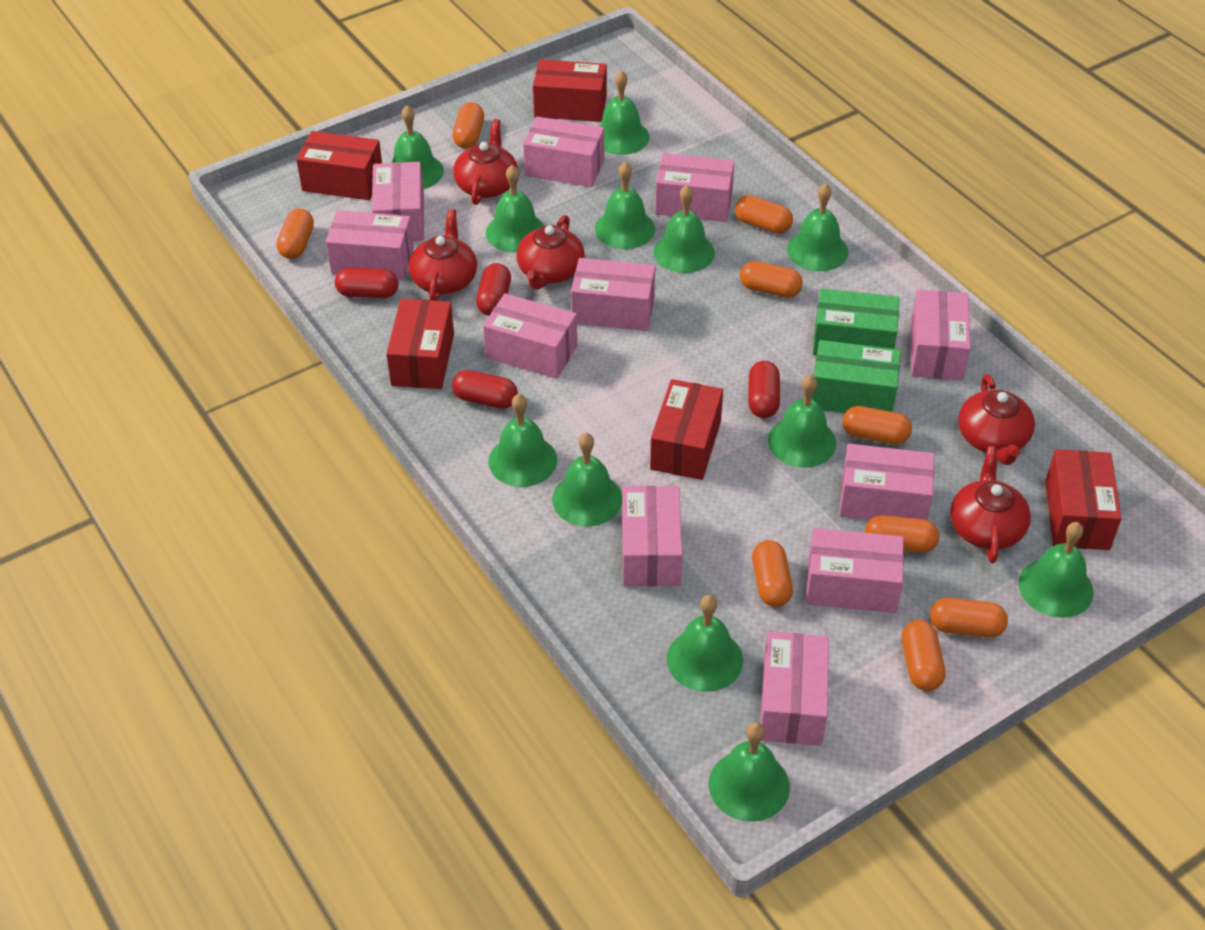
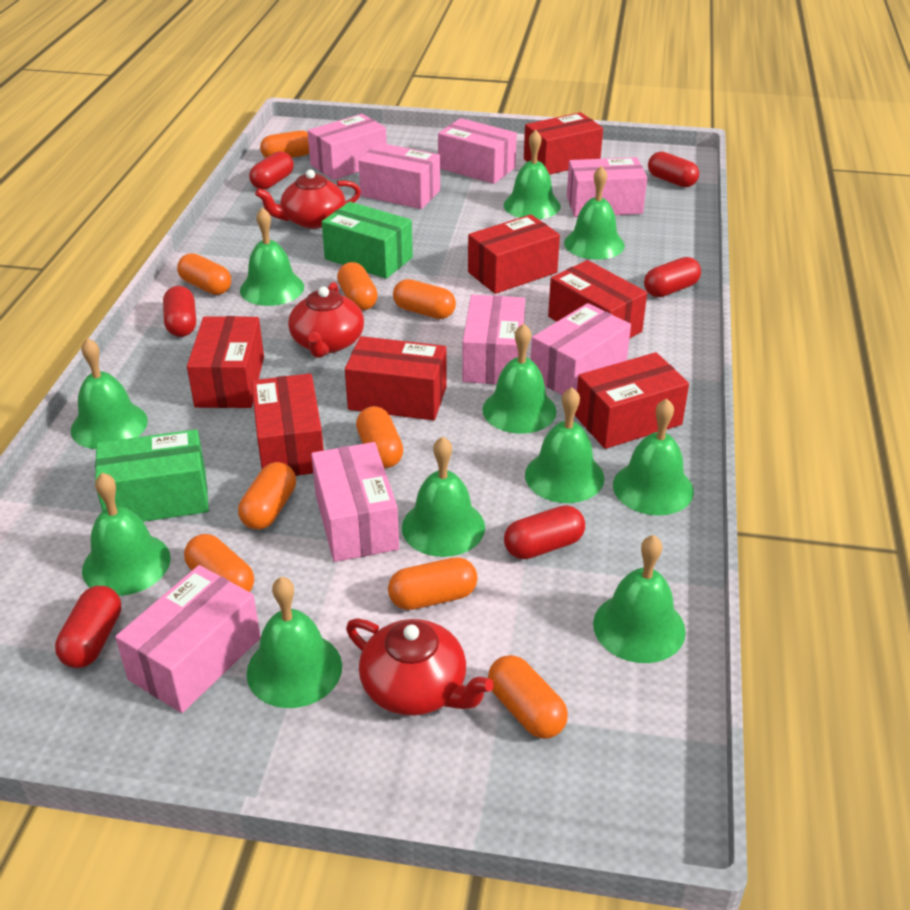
green bell: [391,105,444,189] [486,165,544,252] [489,394,557,487] [552,433,622,527] [595,162,655,249] [599,70,649,155] [654,185,715,273] [667,595,743,692] [709,722,790,822] [768,375,836,468] [787,183,848,271] [1019,522,1094,618] = 12 -> [71,338,148,449] [82,473,170,596] [240,208,304,306] [246,577,342,708] [402,436,485,557] [482,323,557,434] [504,130,561,219] [525,387,604,503] [564,166,625,260] [593,535,686,663] [613,398,694,516] = 11
pink box: [326,210,414,280] [372,162,424,241] [483,293,577,379] [523,117,604,187] [571,258,655,331] [622,486,682,586] [655,153,735,222] [760,631,829,746] [806,528,904,613] [839,444,934,520] [911,290,971,380] = 11 -> [115,565,261,713] [308,114,387,180] [311,442,399,562] [358,143,440,209] [438,118,517,184] [462,295,525,384] [531,303,631,395] [567,157,647,217] = 8
red box: [296,131,382,200] [386,299,454,389] [533,59,607,122] [650,379,723,480] [1045,449,1122,550] = 5 -> [187,316,264,408] [251,373,324,476] [345,336,447,420] [468,214,560,294] [524,112,603,175] [548,260,647,338] [575,352,689,449] = 7
red capsule: [335,267,398,298] [452,370,518,409] [476,263,511,316] [748,361,780,418] = 4 -> [55,586,122,668] [163,286,196,337] [249,151,294,190] [504,505,585,559] [644,257,701,297] [648,151,699,187] = 6
red teapot: [409,209,477,301] [453,119,518,205] [517,215,585,290] [950,446,1031,563] [958,374,1035,465] = 5 -> [255,170,361,229] [288,282,364,358] [346,618,494,716] = 3

